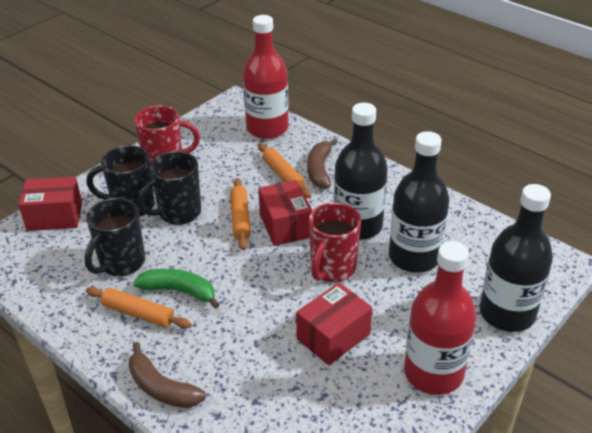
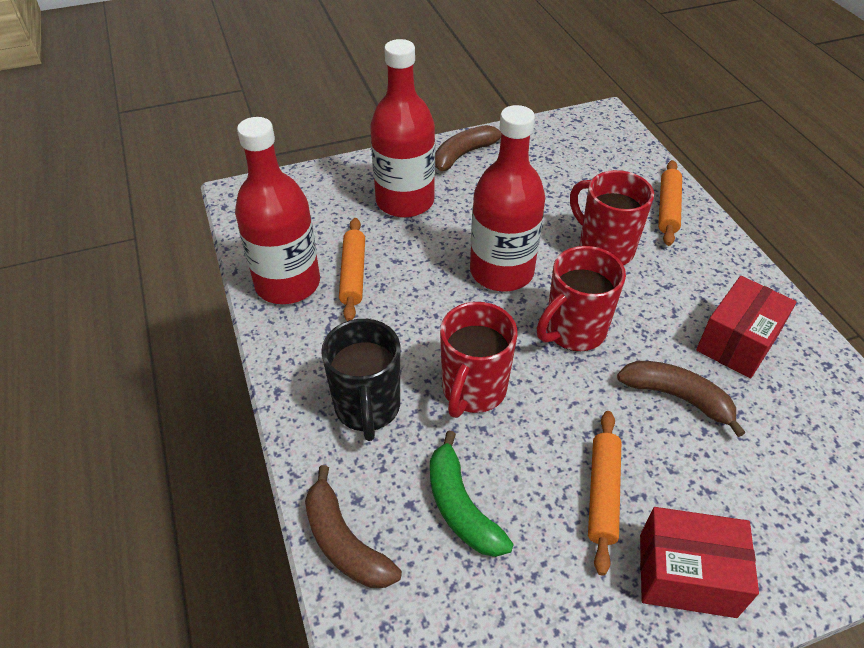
black bottle: [334,103,388,240] [389,131,450,273] [480,184,553,332] = 3 -> none = 0
black mug: [84,198,145,276] [87,145,155,217] [138,151,201,225] = 3 -> [321,319,400,441] = 1
brown banana: [129,342,206,408] [307,138,338,189] = 2 -> [305,465,402,588] [435,125,501,171] [617,361,745,437] = 3
red bottle: [243,15,289,139] [404,241,477,395] = 2 -> [235,117,320,304] [370,39,435,218] [470,105,546,291] = 3
red box: [18,176,82,231] [258,180,313,246] [296,282,372,365] = 3 -> [640,507,759,618] [696,276,797,378] = 2
red mug: [134,105,200,164] [309,203,361,282] = 2 -> [440,302,517,418] [537,246,626,351] [570,170,654,265] = 3

